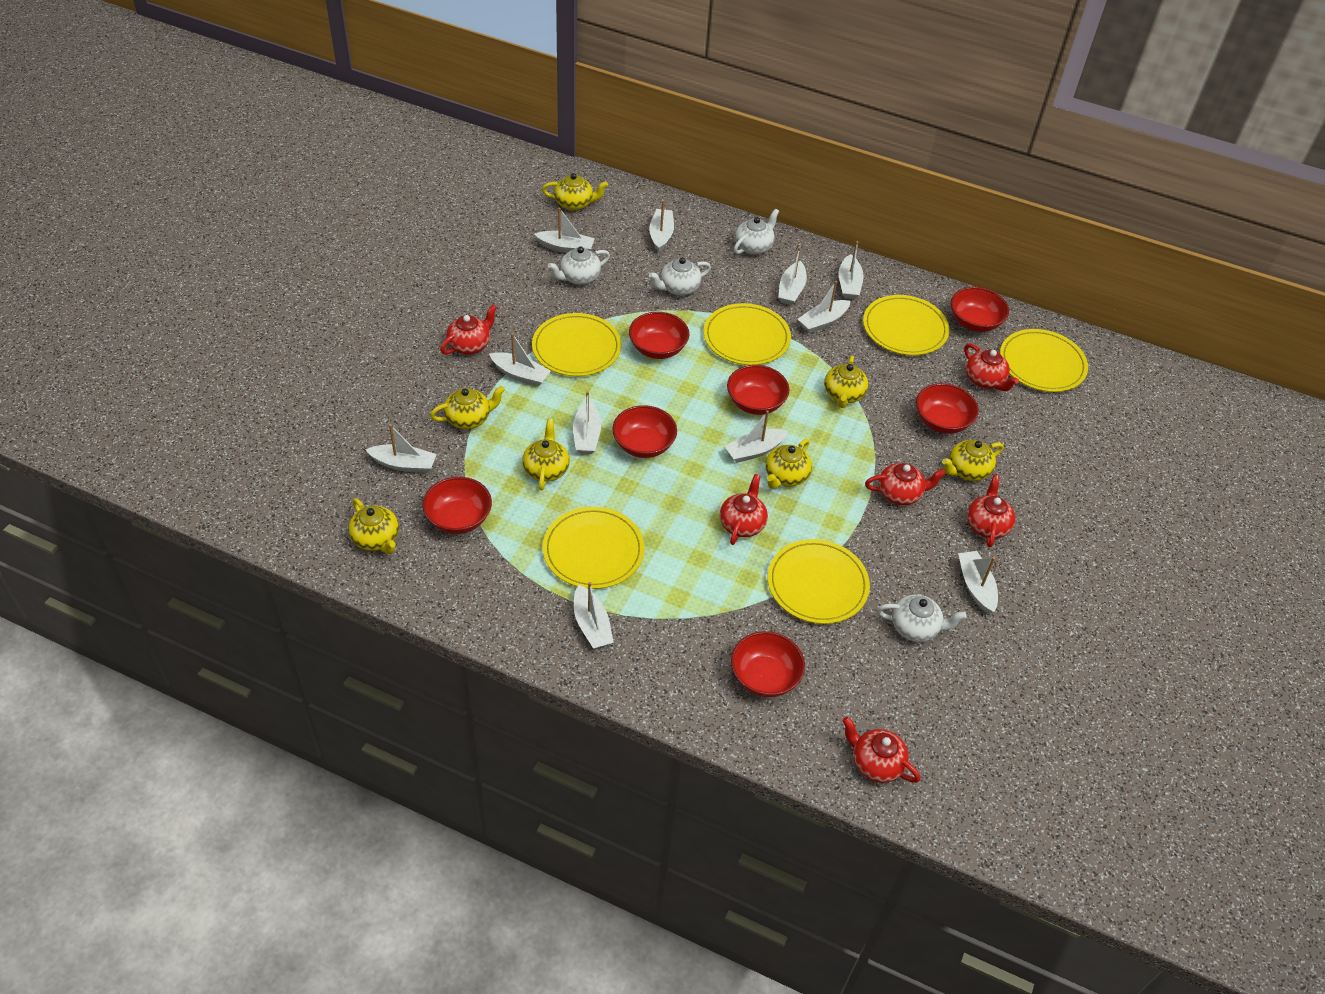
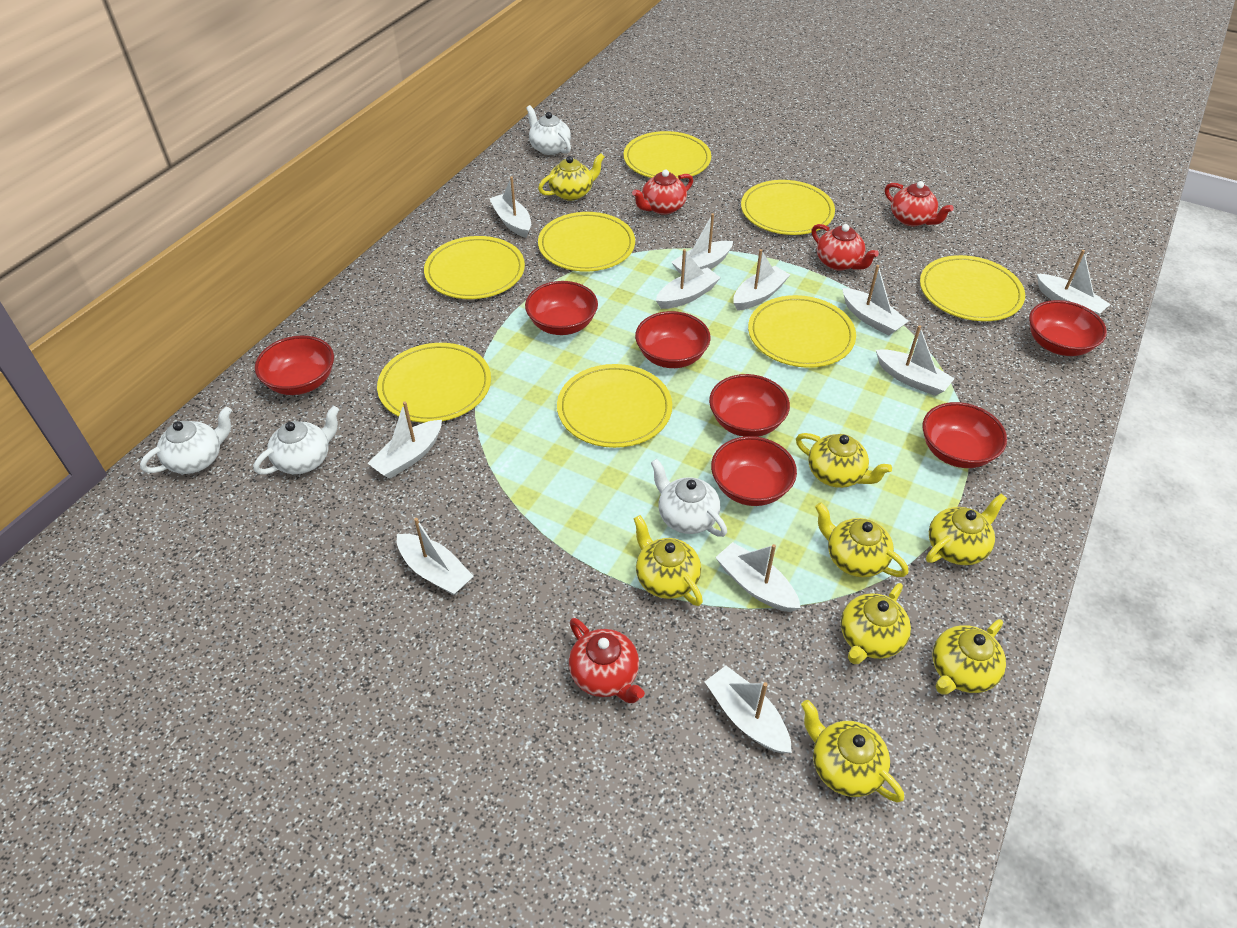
red teapot: [440,305,497,354] [720,474,768,545] [843,717,920,783] [865,463,946,505] [964,344,1019,391] [967,475,1015,547] = 6 -> [569,618,645,703] [632,169,693,215] [812,224,879,271] [885,181,953,226] = 4
yellow plate: [532,313,621,376] [543,507,644,589] [704,303,791,365] [768,539,870,624] [863,295,949,355] [1000,329,1088,392] = 6 -> [377,343,491,423] [424,236,525,299] [538,212,635,271] [557,364,672,448] [624,131,711,179] [741,180,835,235] [748,295,856,368] [920,255,1025,321] = 8
yellow teapot: [348,498,399,554] [430,386,505,429] [522,419,569,490] [542,173,608,211] [766,439,812,489] [824,356,868,408] [942,440,1004,481] = 7 -> [538,153,604,201] [633,515,703,606] [796,433,892,488] [801,700,904,802] [815,502,909,577] [841,583,911,664] [926,494,1007,565] [932,619,1006,695] = 8

